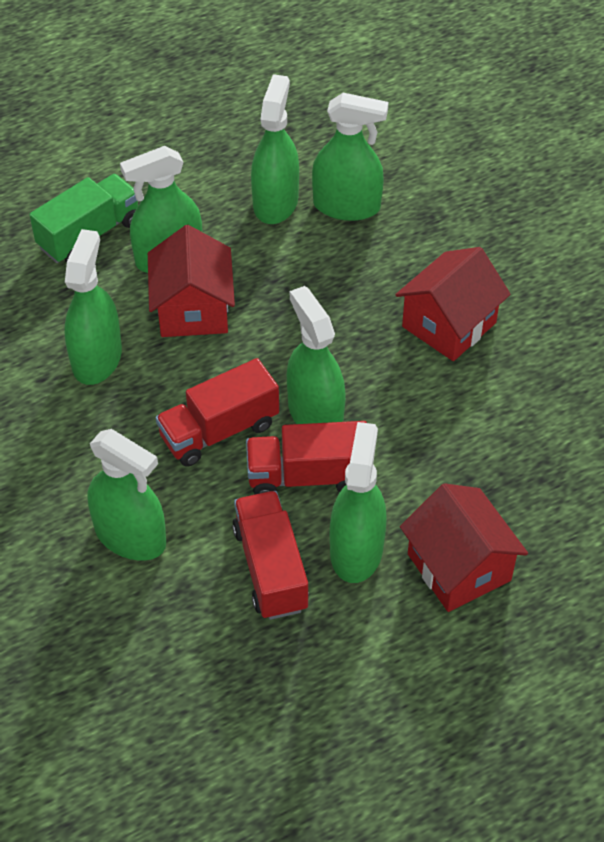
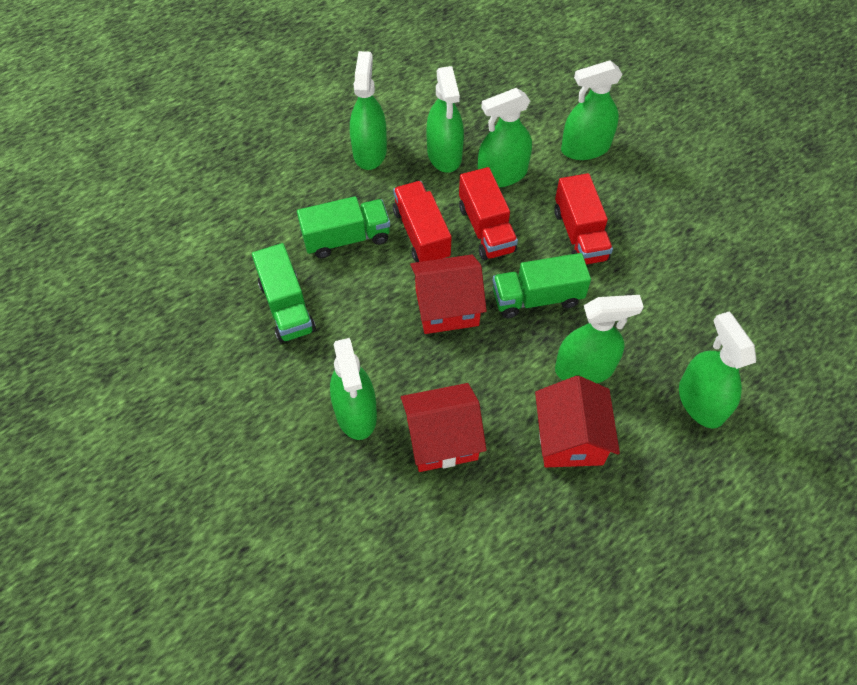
green truck: [30,174,138,263] = 1 -> [252,243,316,343] [297,196,390,259] [493,253,591,319] = 3

